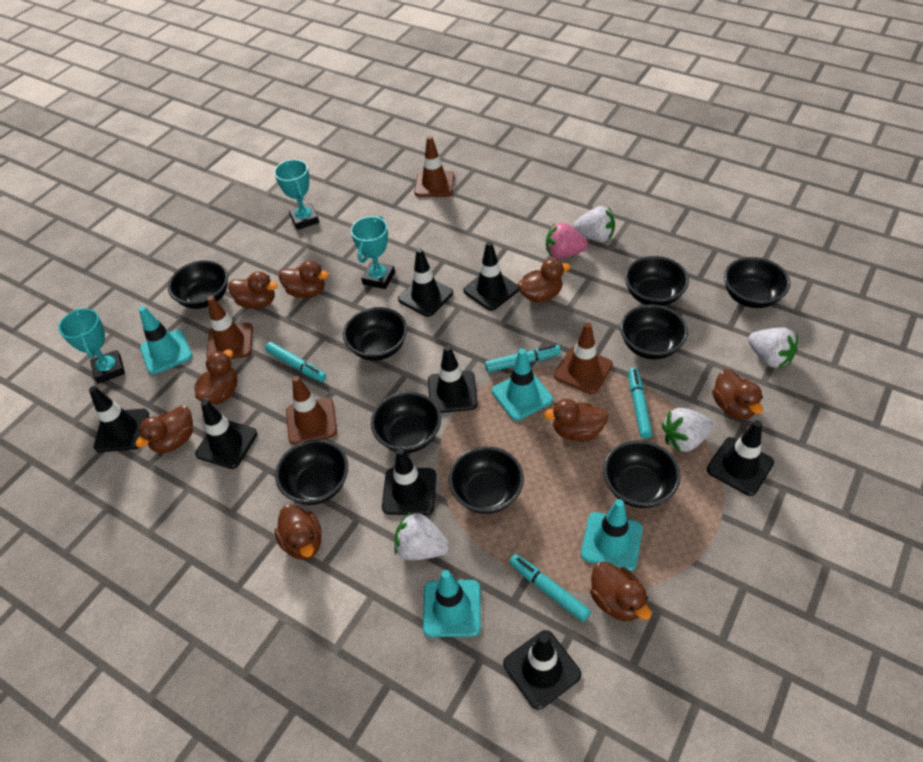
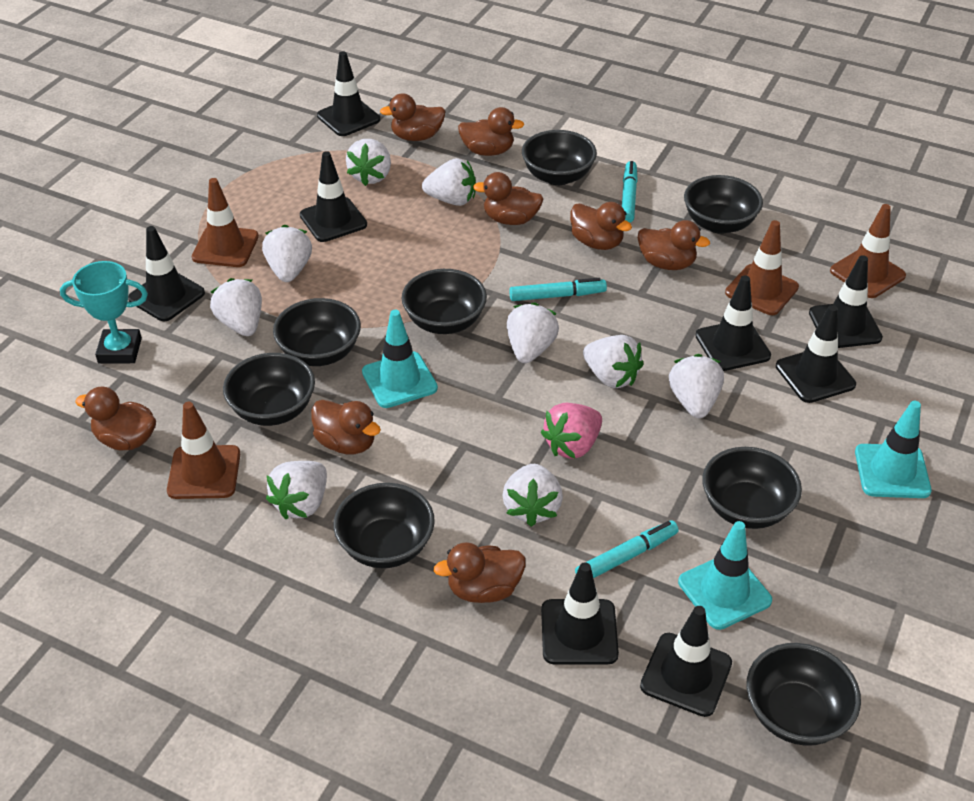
black bowl: [168,260,228,309] [275,439,348,505] [343,307,407,361] [371,392,441,453] [449,446,524,514] [603,440,681,508] [620,304,688,359] [625,256,689,306] [724,257,790,308] = 9 -> [223,353,315,426] [273,298,361,366] [333,483,435,568] [401,269,487,334] [522,130,597,185] [684,175,763,234] [702,447,802,529] [746,643,861,746] = 8
brown duck: [135,405,193,453] [194,350,238,404] [228,271,278,309] [274,504,322,560] [279,261,329,298] [517,259,571,302] [543,399,608,441] [590,561,651,621] [712,369,763,420] = 9 -> [75,387,156,451] [311,400,381,454] [380,93,445,141] [433,542,526,603] [458,107,524,156] [473,172,543,225] [570,202,632,250] [638,220,710,270] = 8
turquoise marker: [265,342,326,382] [485,345,561,372] [509,554,591,622] [628,368,652,439] = 4 -> [509,278,607,301] [575,520,679,578] [622,161,638,223] = 3
turquoise traffic cone: [139,306,192,374] [423,570,481,637] [492,348,553,421] [581,499,643,571] = 4 -> [362,310,438,408] [678,521,772,630] [855,401,932,498] = 3
turquoise trophy: [58,308,125,384] [274,159,319,230] [351,216,395,289] = 3 -> [60,261,148,363] = 1
white strawberry: [394,511,450,560] [573,206,615,242] [662,408,713,452] [748,327,798,368] = 4 -> [210,278,262,336] [262,225,312,282] [266,461,327,519] [346,139,391,186] [422,158,476,206] [503,464,563,527] [507,302,559,363] [583,335,644,388] [669,354,724,418] = 9

